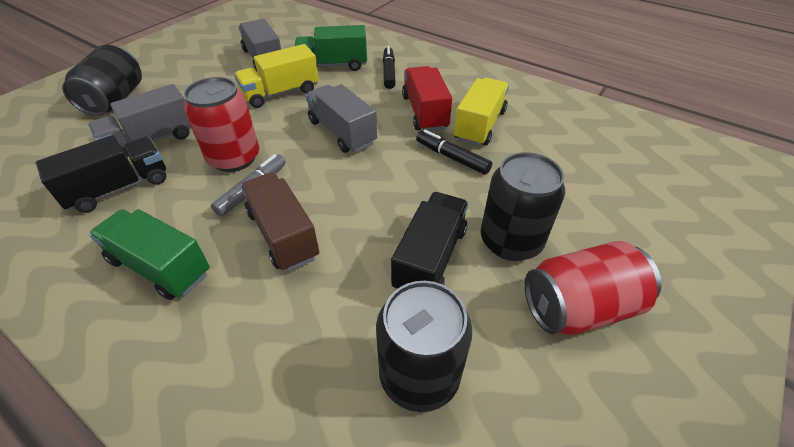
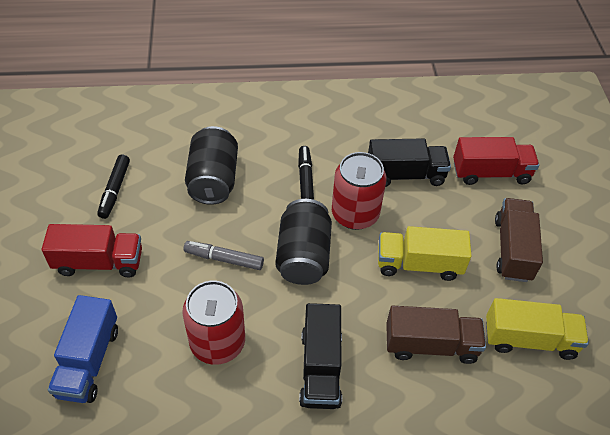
black can: [62,45,142,116] [376,281,472,412] [481,152,565,261] = 3 -> [185,126,238,205] [275,199,332,285] = 2
blue truck: none = 0 -> [48,295,118,403] = 1
brown truck: [241,172,319,271] = 1 -> [386,306,486,364] [495,198,543,282] = 2
green truck: [89,209,210,300] [295,25,367,71] = 2 -> none = 0
grey truck: [89,84,191,158] [238,19,281,71] [305,84,377,153] = 3 -> none = 0
red truck: [402,66,452,131] = 1 -> [42,224,142,278] [453,137,539,185] = 2

